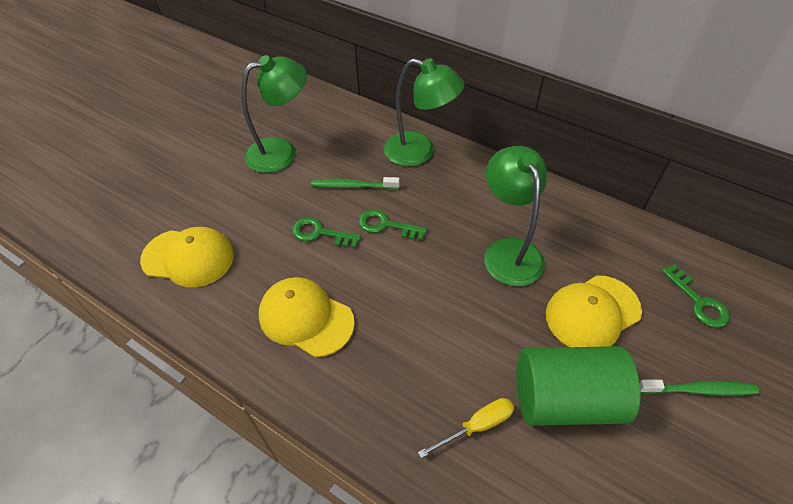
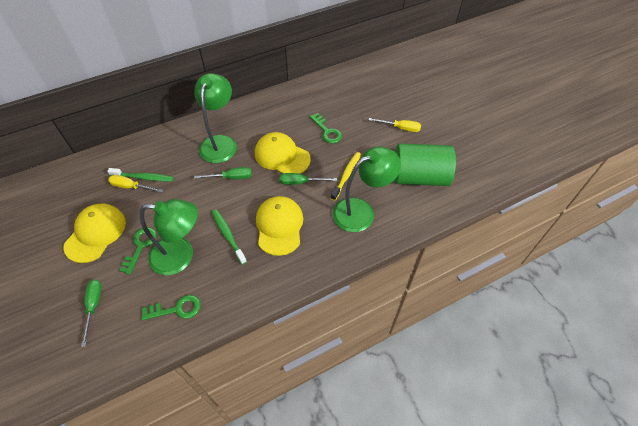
green screwdriver: none = 0 -> [81,279,102,347] [194,167,252,179] [280,173,337,185] = 3
yellow screwdriver: [418,398,514,458] = 1 -> [108,175,163,193] [369,118,421,132] = 2
yellow toothbrush: none = 0 -> [331,152,361,201] = 1

